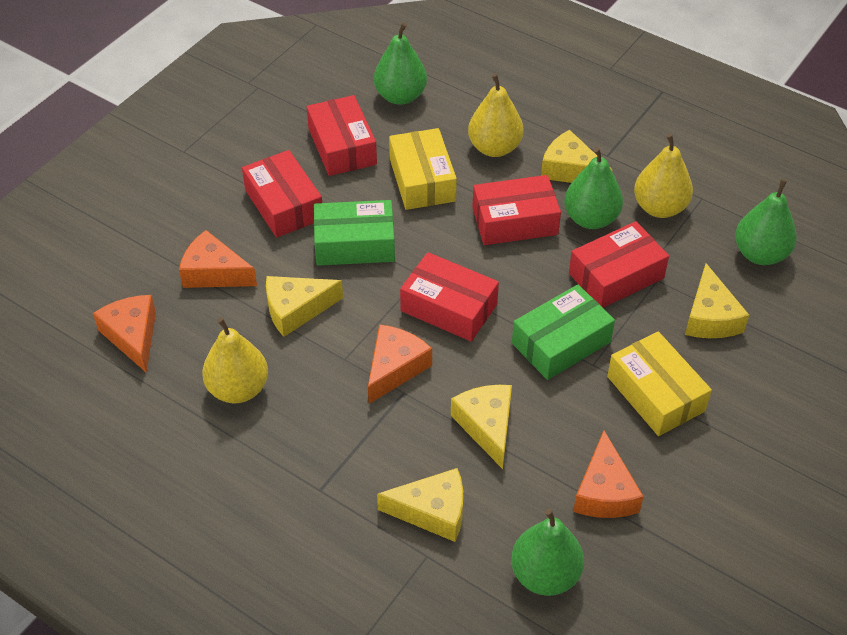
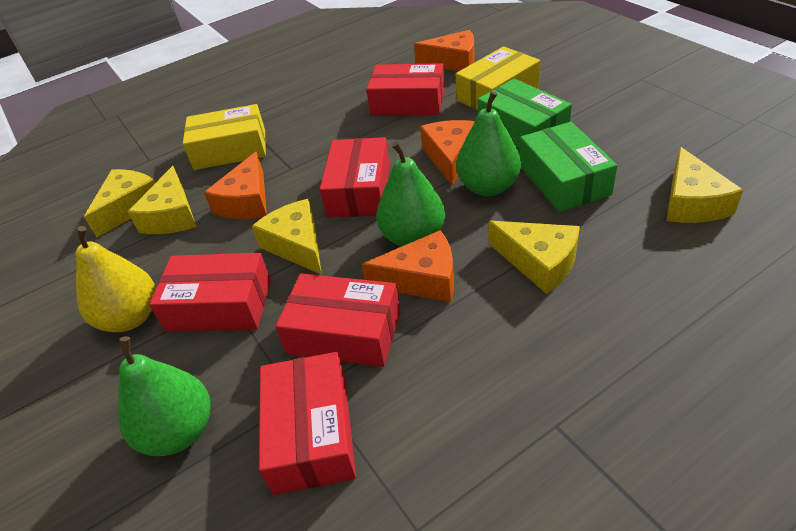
green pear: [374,23,427,105] [511,508,584,596] [564,147,623,229] [735,179,797,265] = 4 -> [118,336,211,456] [376,141,445,247] [456,91,521,196] = 3
yellow pear: [202,317,268,403] [468,74,524,157] [634,134,693,218] = 3 -> [75,226,156,332] = 1

